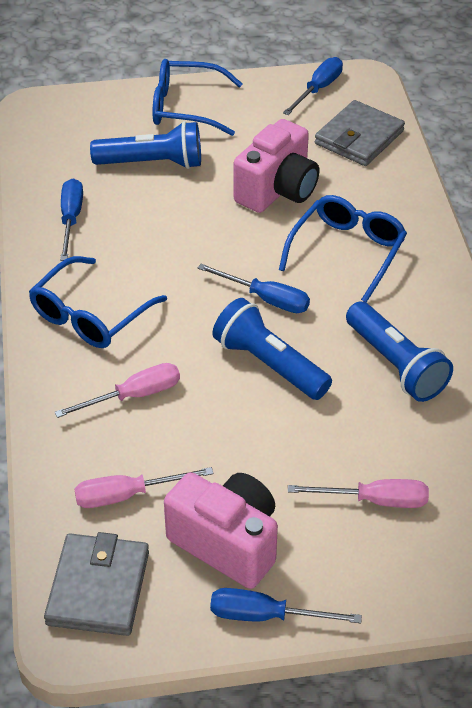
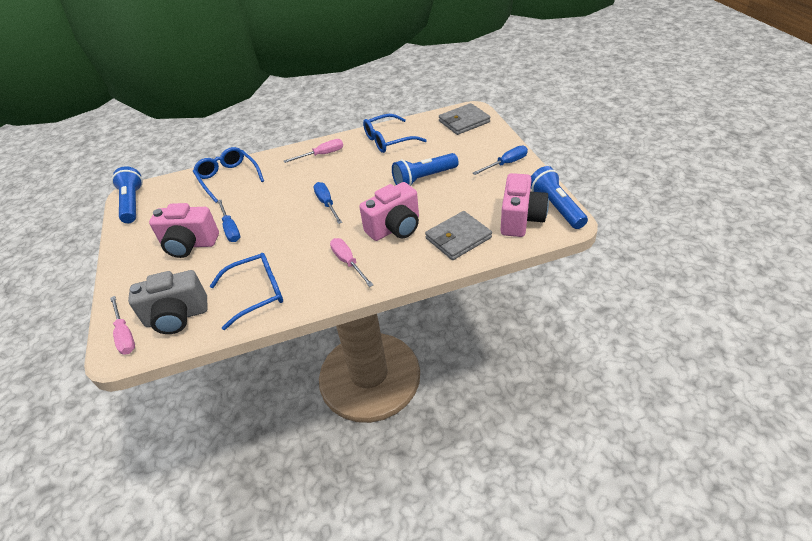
blue screwdriver: [60,179,83,261] [198,264,310,313] [210,588,362,623] [283,57,343,115] = 4 -> [217,200,240,242] [313,182,342,224] [473,146,528,175] = 3
grey camera: none = 0 -> [128,270,207,334] = 1
pink camera: [164,472,278,589] [234,119,319,213] = 2 -> [149,203,219,258] [359,182,419,241] [501,173,549,237] = 3

